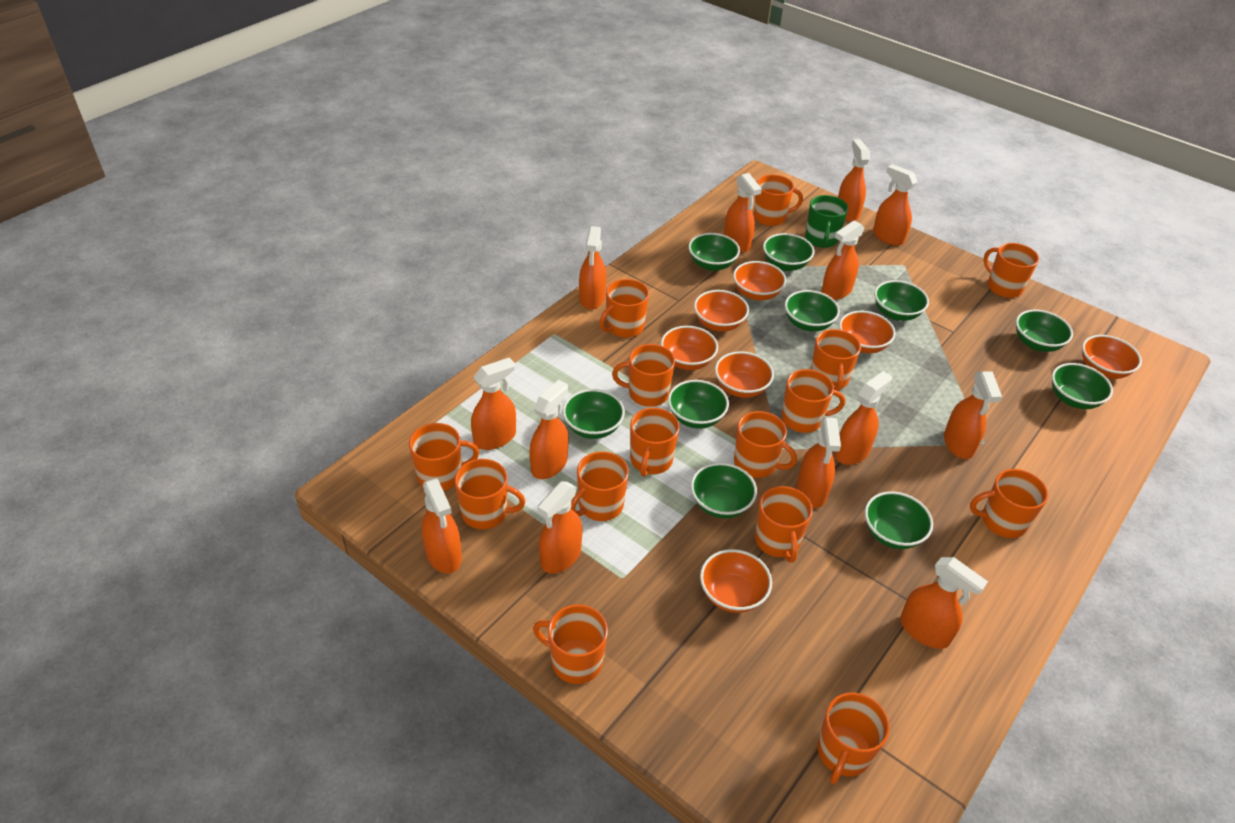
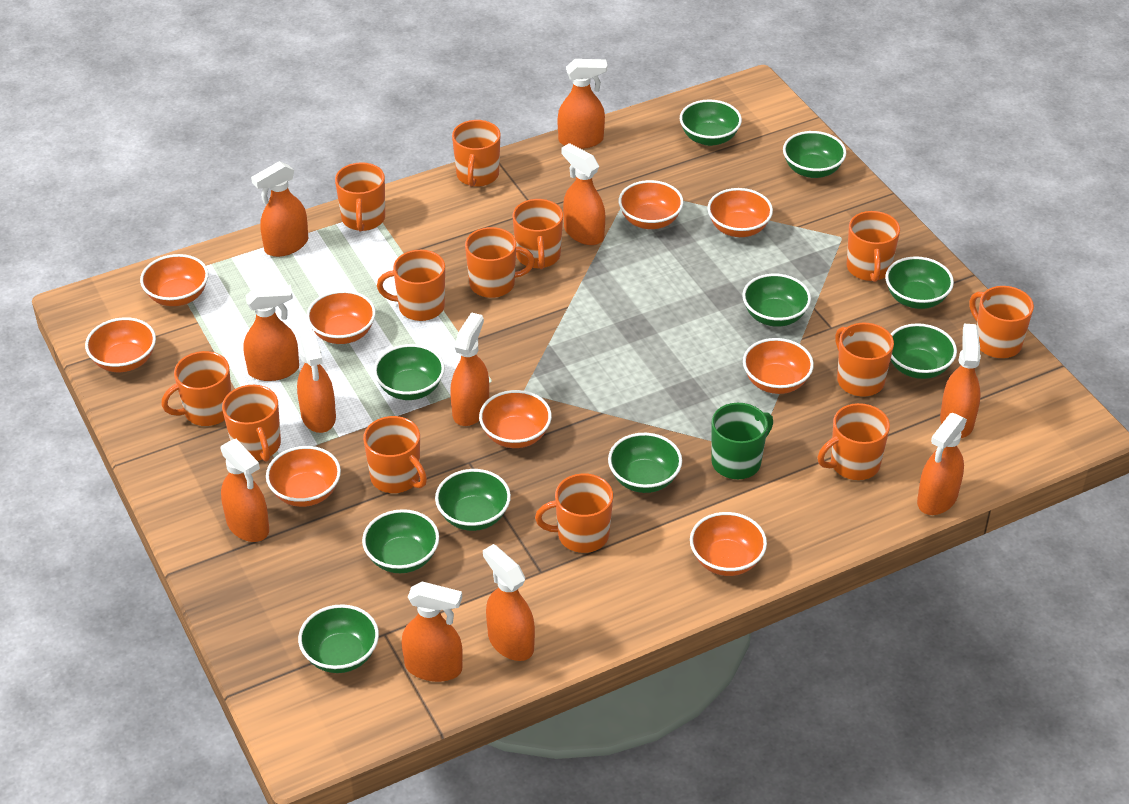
orange bowl: [661,326,718,370] [694,290,749,332] [700,549,772,613] [715,351,774,398] [733,261,786,301] [839,311,896,353] [1082,335,1142,379] = 7 -> [85,317,156,372] [140,254,208,306] [266,446,341,507] [306,290,376,344] [479,390,552,448] [618,180,684,229] [690,512,767,576] [707,188,773,237] [743,338,814,394] = 9
orange mug: [409,423,479,491] [454,459,526,529] [533,604,608,684] [571,451,629,521] [599,279,649,338] [612,344,675,407] [630,408,680,477] [734,411,797,478] [753,174,803,226] [755,486,813,563] [782,369,845,433] [811,329,861,391] [817,693,890,784] [970,469,1048,538] [983,243,1039,298] = 15 -> [161,351,231,426] [222,385,281,462] [335,162,385,231] [363,416,427,493] [377,250,445,321] [452,120,501,187] [465,227,535,298] [513,199,563,269] [535,473,613,553] [818,403,890,480] [835,323,894,396] [847,211,900,282] [969,286,1034,358] = 13
orange spray bottle: [422,478,462,573] [471,357,516,450] [529,380,568,479] [538,481,583,574] [579,226,606,309] [724,173,762,253] [797,418,841,508] [821,220,865,300] [835,371,892,465] [838,139,870,222] [873,164,918,246] [900,557,988,649] [944,371,1002,459] = 13 -> [221,439,269,542] [243,285,299,381] [251,161,308,257] [297,330,336,433] [402,581,463,682] [450,312,489,426] [483,544,535,661] [558,59,607,149] [562,143,605,245] [917,413,967,515] [940,324,981,438] = 11

